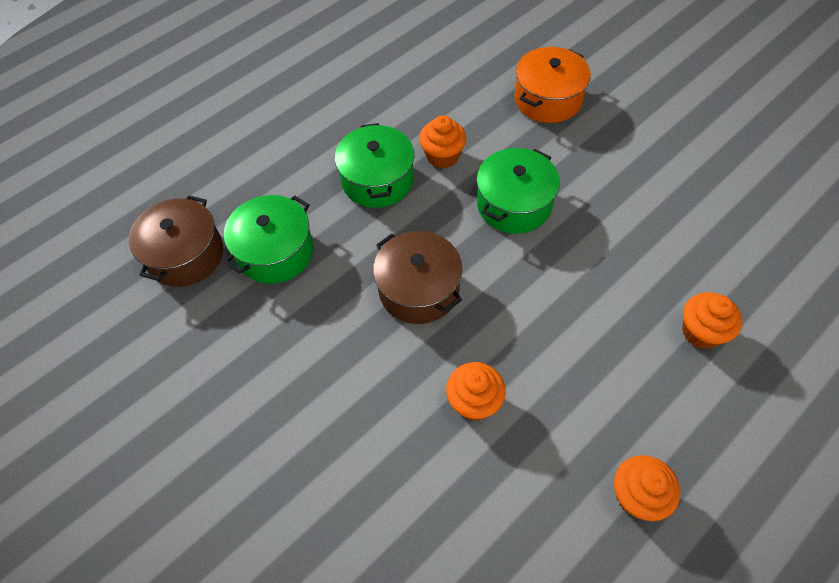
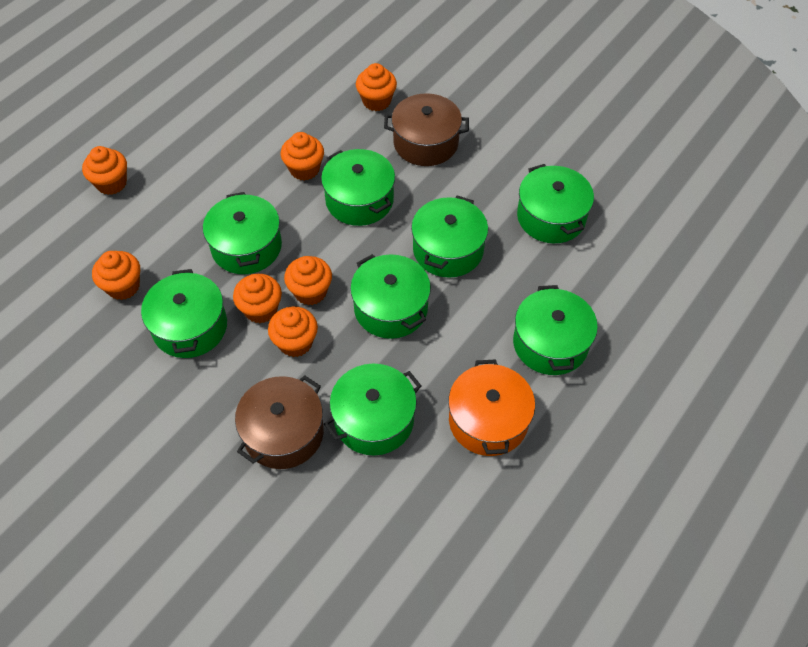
green pot: [224,195,313,284] [335,123,414,208] [476,148,560,234] = 3 -> [141,269,227,358] [203,192,282,274] [321,149,395,226] [324,364,421,455] [350,254,431,339] [411,195,488,278] [513,285,598,375] [517,164,594,243] = 8
orange cupcake: [419,115,466,169] [446,362,506,421] [614,455,680,521] [682,292,742,349] = 4 -> [82,146,127,195] [92,251,140,300] [233,274,282,323] [268,306,318,357] [281,132,324,181] [284,256,332,305] [356,63,397,111] = 7

